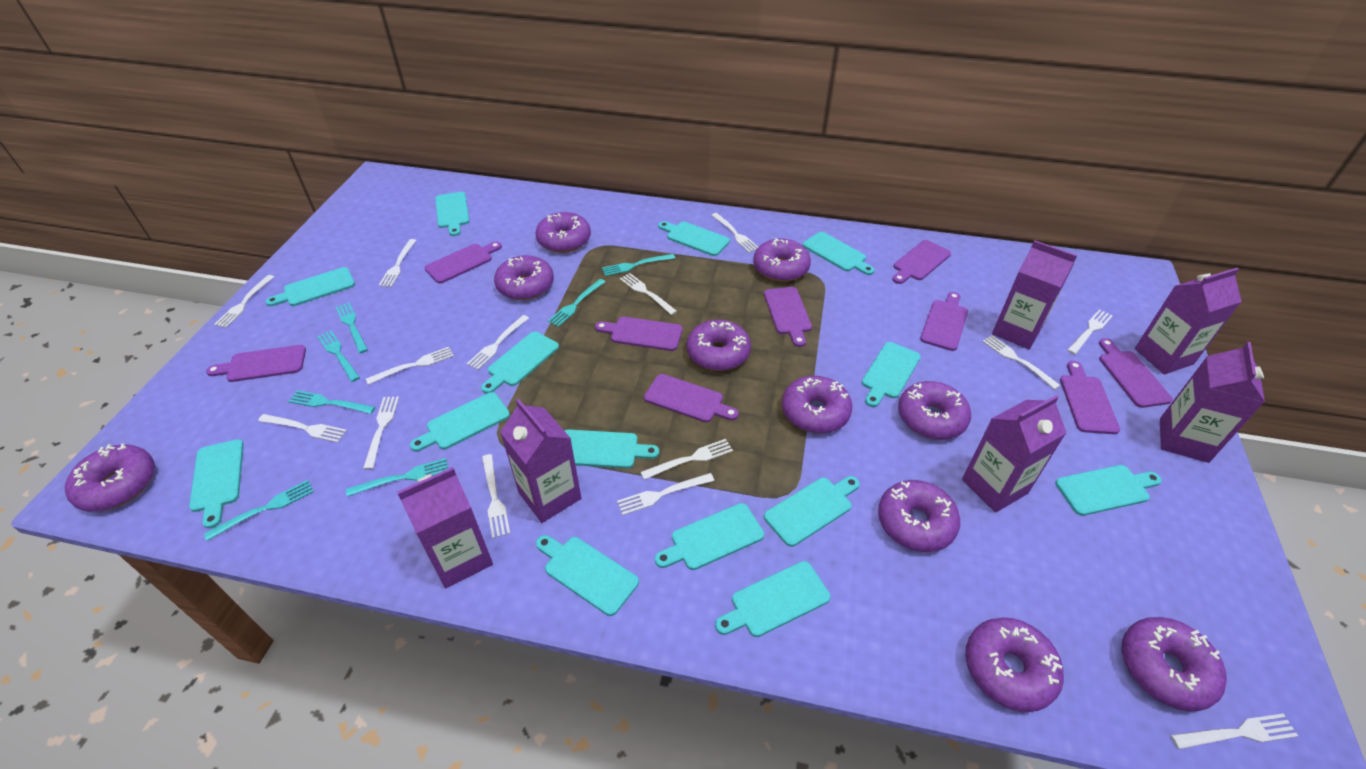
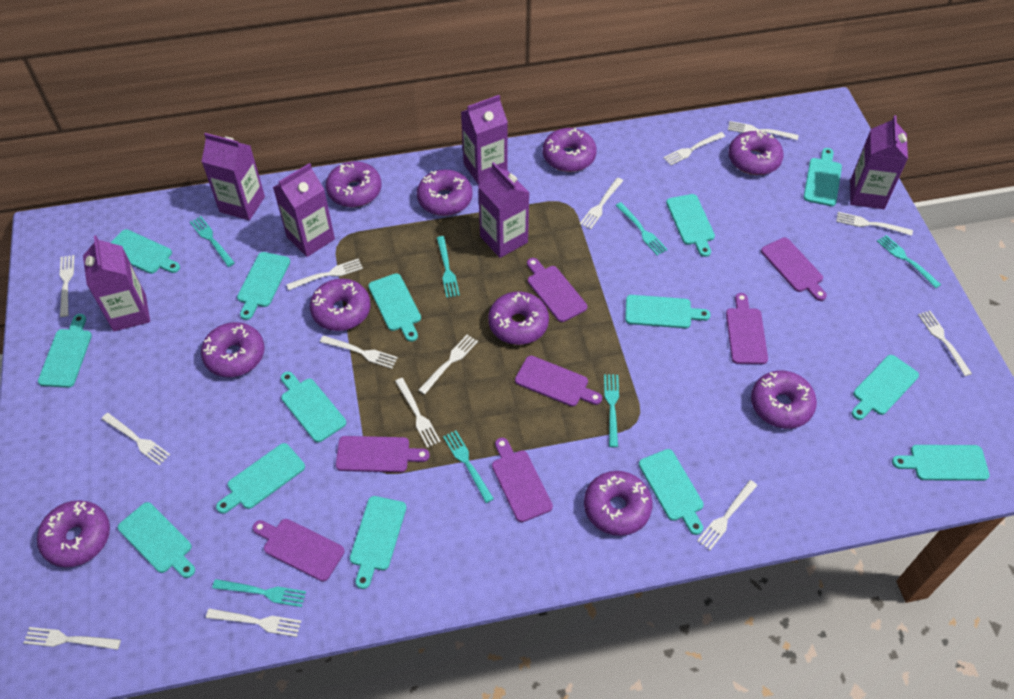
purple cutting board: [206,345,306,382] [425,242,502,283] [595,317,683,351] [644,374,739,422] [764,287,812,347] [893,240,951,284] [920,292,968,351] [1060,361,1120,434] [1099,338,1173,408] = 9 -> [252,519,345,582] [336,436,430,473] [492,438,553,522] [515,356,602,407] [527,258,587,322] [726,293,768,364] [761,237,827,301] = 7

